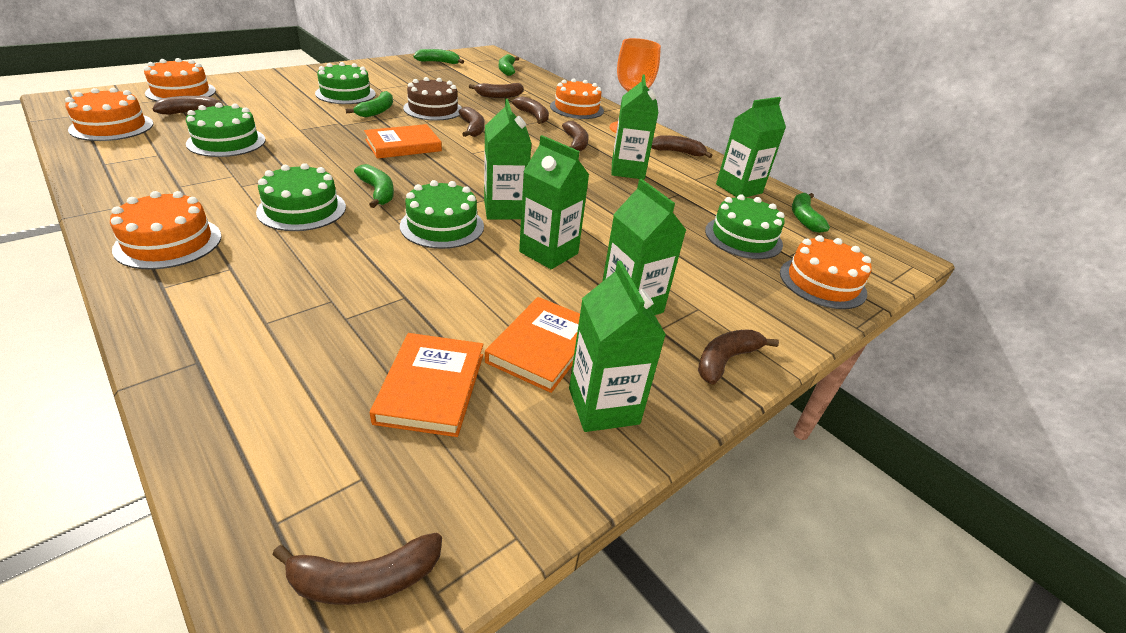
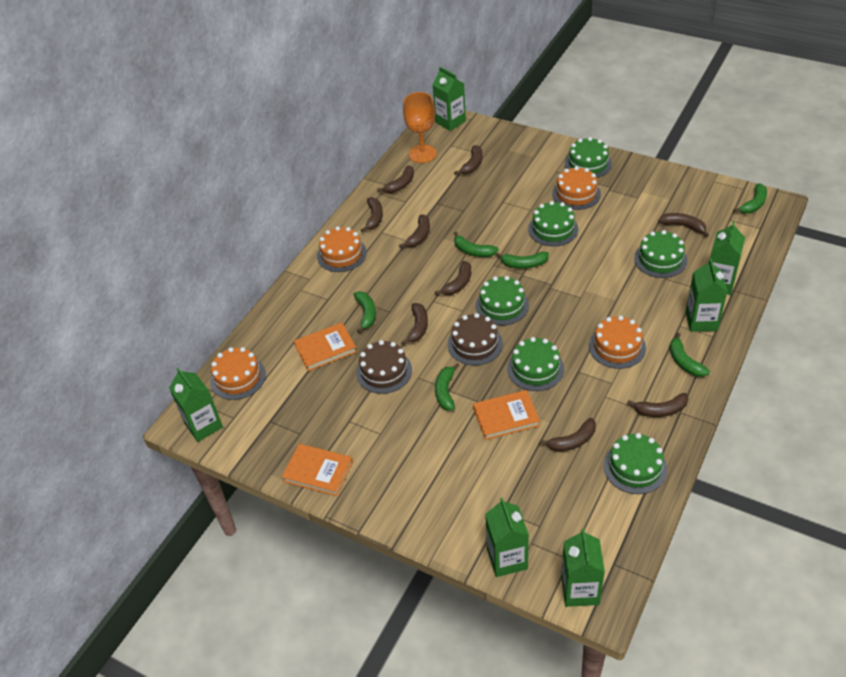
brown banana: [152,96,224,115] [272,533,442,605] [458,107,485,137] [469,83,524,98] [512,96,549,124] [562,121,589,152] [651,135,713,158] [698,329,779,385] = 8 -> [361,197,383,233] [377,166,414,193] [399,214,430,248] [401,303,428,345] [435,261,471,295] [454,145,483,175] [539,418,596,452] [627,393,689,417] [658,213,709,237] = 9
brown cake: [403,77,462,121] = 1 -> [356,340,412,394] [448,313,503,365] = 2
green banana: [346,91,393,117] [354,164,394,208] [414,49,464,64] [499,54,519,76] [792,193,830,233] = 5 -> [354,291,376,333] [435,363,460,410] [454,232,499,257] [496,252,549,269] [670,333,710,377] [733,183,767,213] = 6
green cake: [186,103,265,157] [256,163,346,231] [315,62,376,104] [400,180,484,249] [705,194,785,259] = 5 -> [476,276,529,325] [507,337,564,391] [528,201,578,246] [565,137,612,178] [604,433,667,494] [634,230,687,278] = 6
orange cake: [65,88,153,141] [110,191,221,270] [144,58,216,101] [550,78,604,119] [780,235,872,309] = 5 -> [210,347,266,400] [317,226,367,272] [552,166,601,210] [589,316,646,369] = 4

